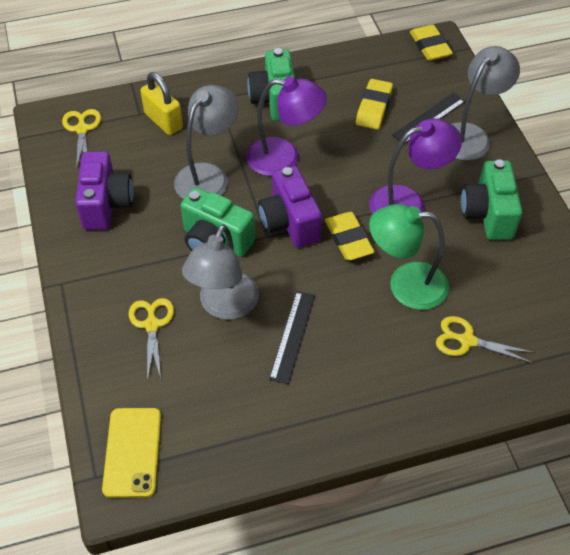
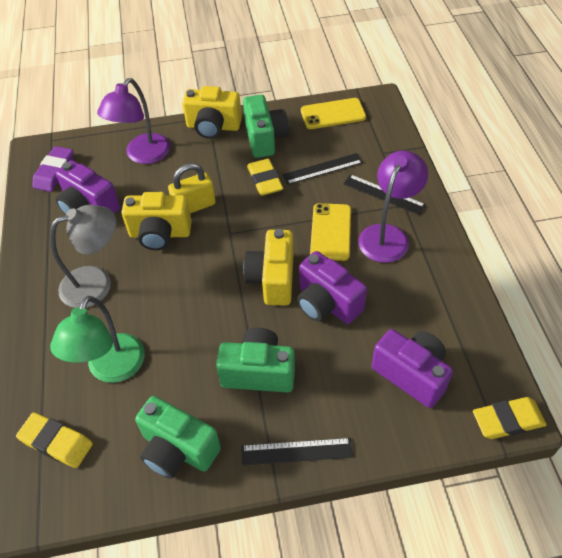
black ruler: [269,291,315,384] [392,93,465,143] = 2 -> [241,438,353,465] [282,153,363,185] [343,174,426,215] = 3
grey lamp: [174,85,239,199] [182,224,259,320] [452,46,520,160] = 3 -> [50,205,116,308] = 1
purple camera: [75,151,134,230] [258,166,322,248] = 2 -> [56,160,120,215] [297,251,367,324] [372,329,453,408] = 3
purple eraser: none = 0 -> [32,146,73,192] = 1
yellow camera: none = 0 -> [121,192,192,250] [182,86,242,139] [243,229,293,305] = 3
yellow phone: [102,408,161,498] = 1 -> [301,98,366,129] [310,203,351,261] = 2
yellow scissors: [62,109,101,170] [129,298,174,381] [436,316,535,363] = 3 -> none = 0

